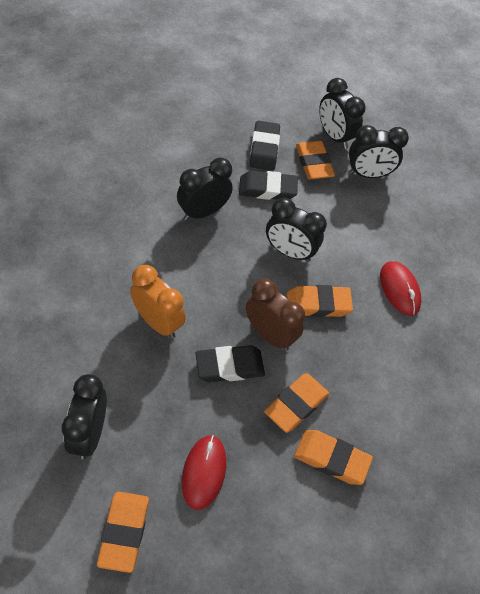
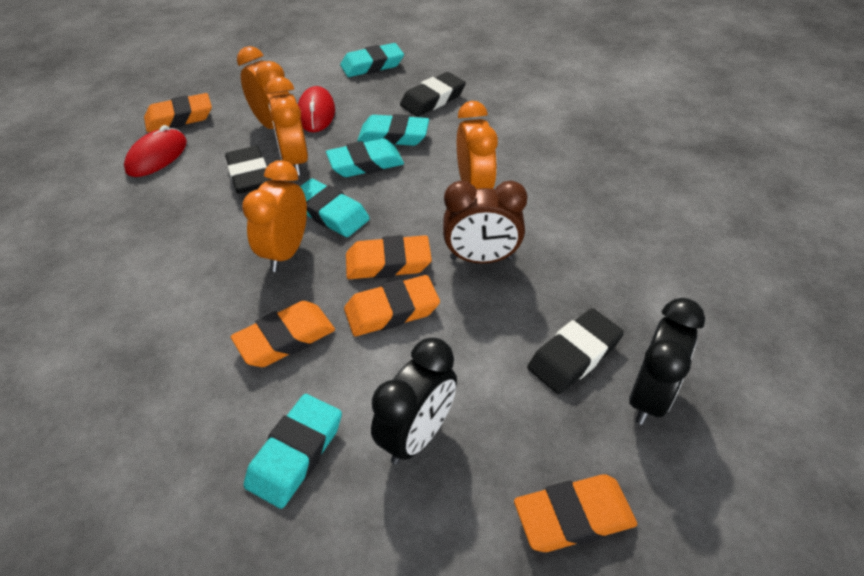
black clock: [62,374,107,459] [177,157,233,221] [266,198,327,262] [319,78,366,149] [349,125,409,178] = 5 -> [371,338,457,465] [629,298,705,425] = 2
orange clock: [130,265,186,338] = 1 -> [237,46,289,129] [242,160,307,272] [265,77,308,175] [457,101,498,189] = 4
turquoise eraser: none = 0 -> [244,394,342,509] [300,179,370,237] [326,138,404,177] [340,43,404,77] [358,114,429,146] = 5

